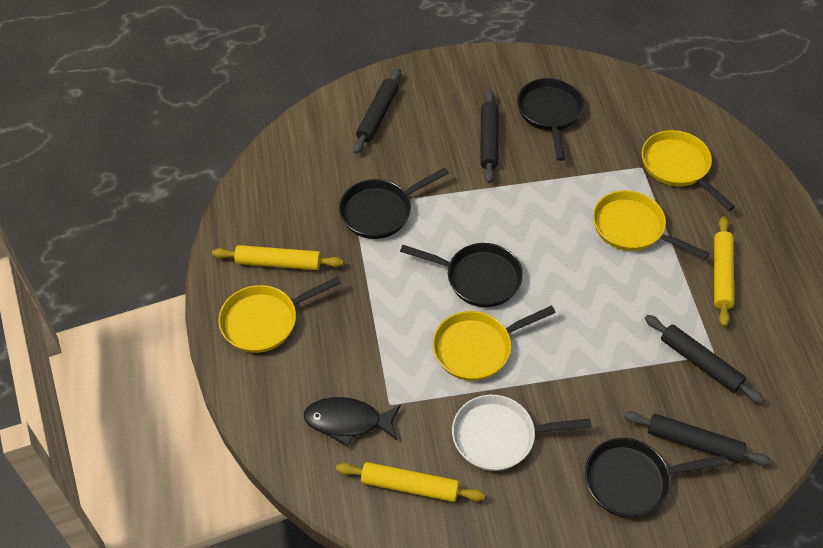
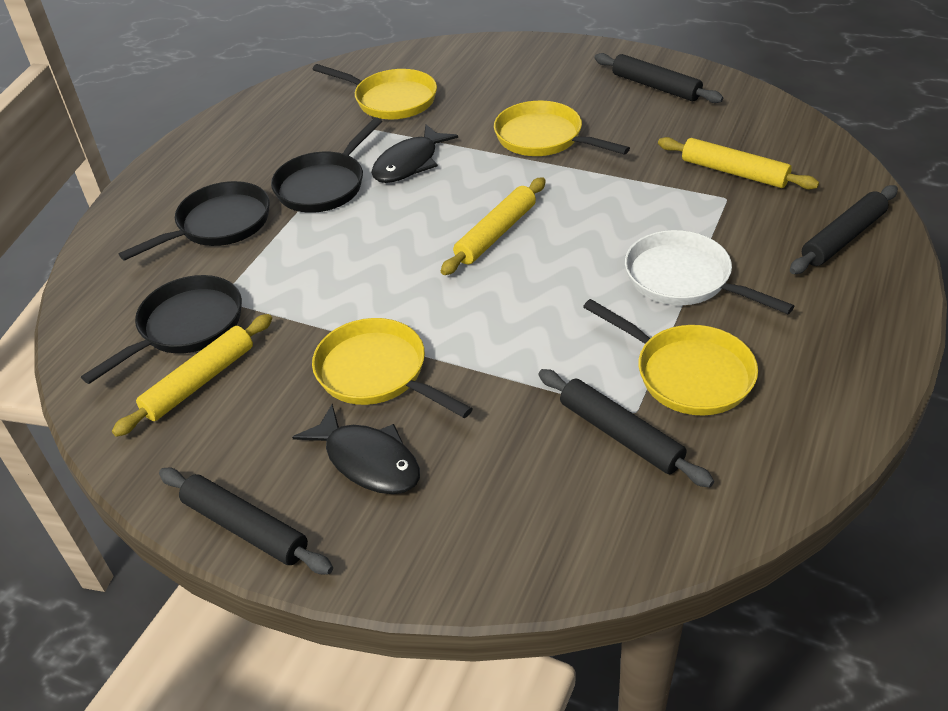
black fish: [304,397,401,447] = 1 -> [292,404,420,494] [371,124,458,183] = 2
black pan: [339,168,449,239] [400,243,523,307] [517,78,584,161] [585,438,727,518] = 4 -> [81,275,242,384] [119,181,270,261] [271,117,382,213] = 3

